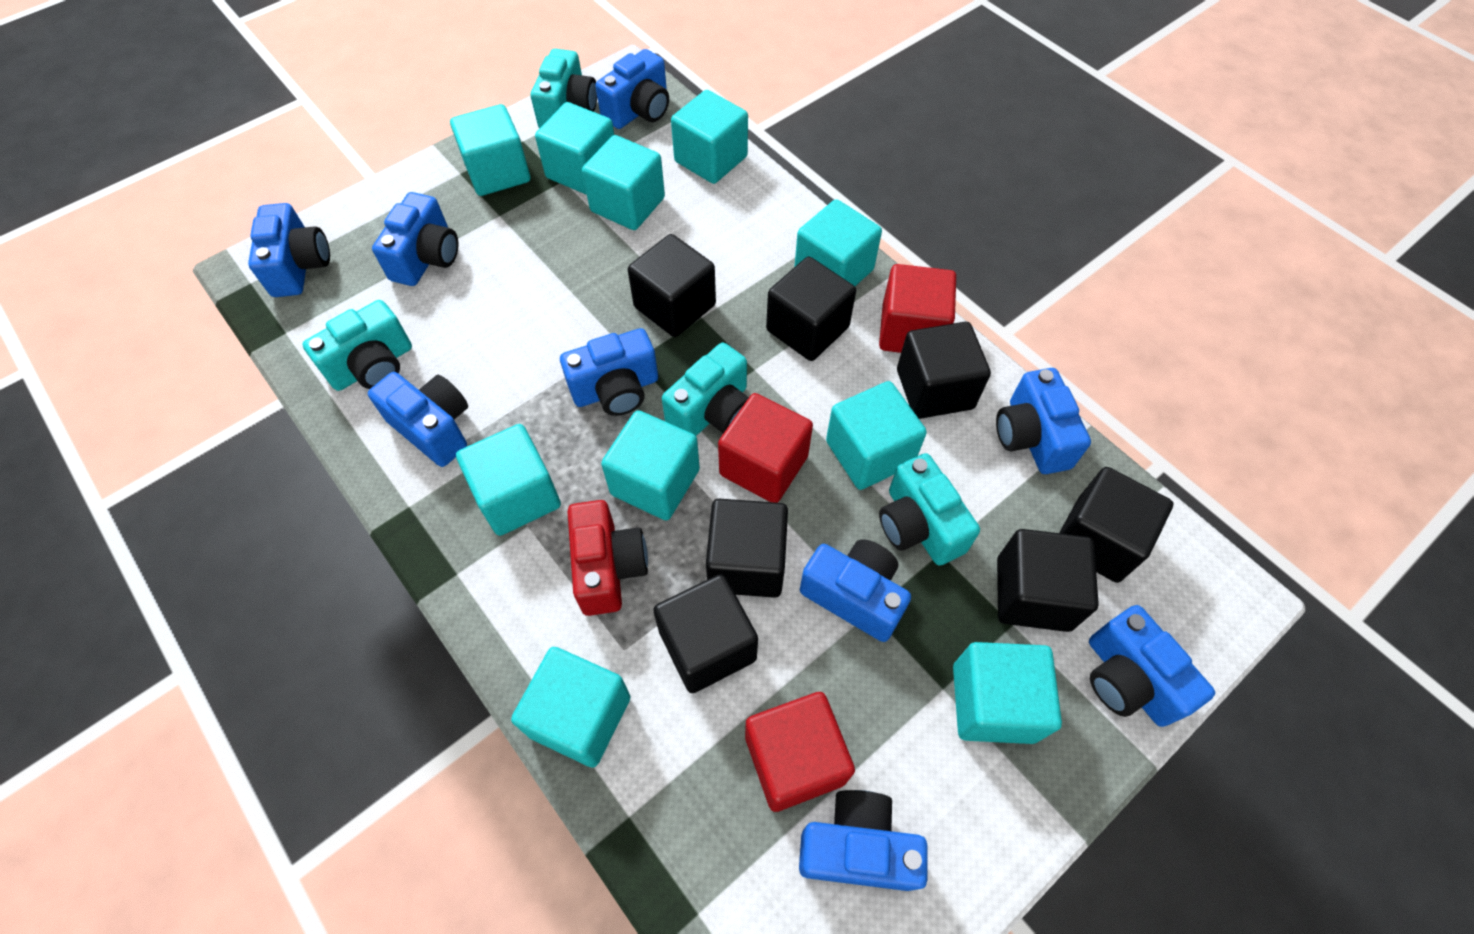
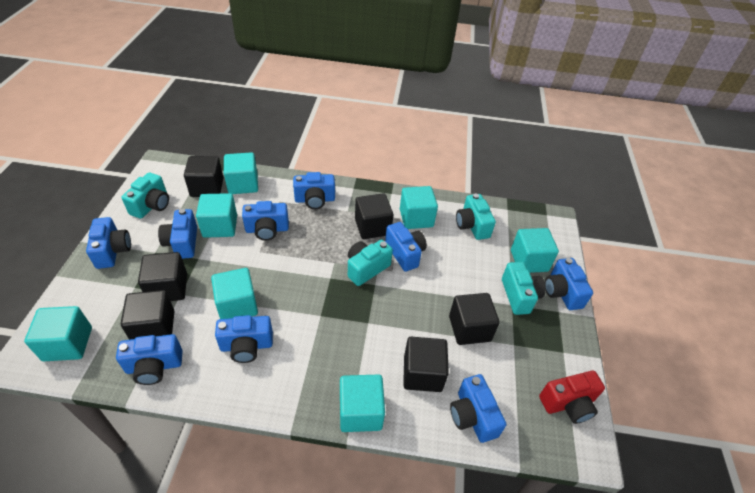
black cube: [628,234,716,337] [653,574,758,693] [706,499,788,598] [766,257,856,361] [897,322,991,419] [997,529,1099,632] [1059,467,1174,583] = 7 -> [121,290,175,340] [138,252,187,301] [184,156,223,197] [355,193,393,239] [403,337,449,392] [449,293,499,345] = 6
red cube: [718,393,813,503] [745,692,855,812] [879,264,956,353] = 3 -> none = 0
turquoise cube: [450,104,530,196] [456,424,561,536] [511,647,630,768] [535,102,614,195] [582,135,665,230] [601,410,700,521] [671,90,748,184] [794,199,882,286] [826,381,927,490] [953,642,1062,744] = 10 -> [24,306,92,361] [196,193,237,238] [211,268,258,319] [224,152,258,194] [340,374,385,432] [400,186,438,229] [511,228,559,273] = 7

